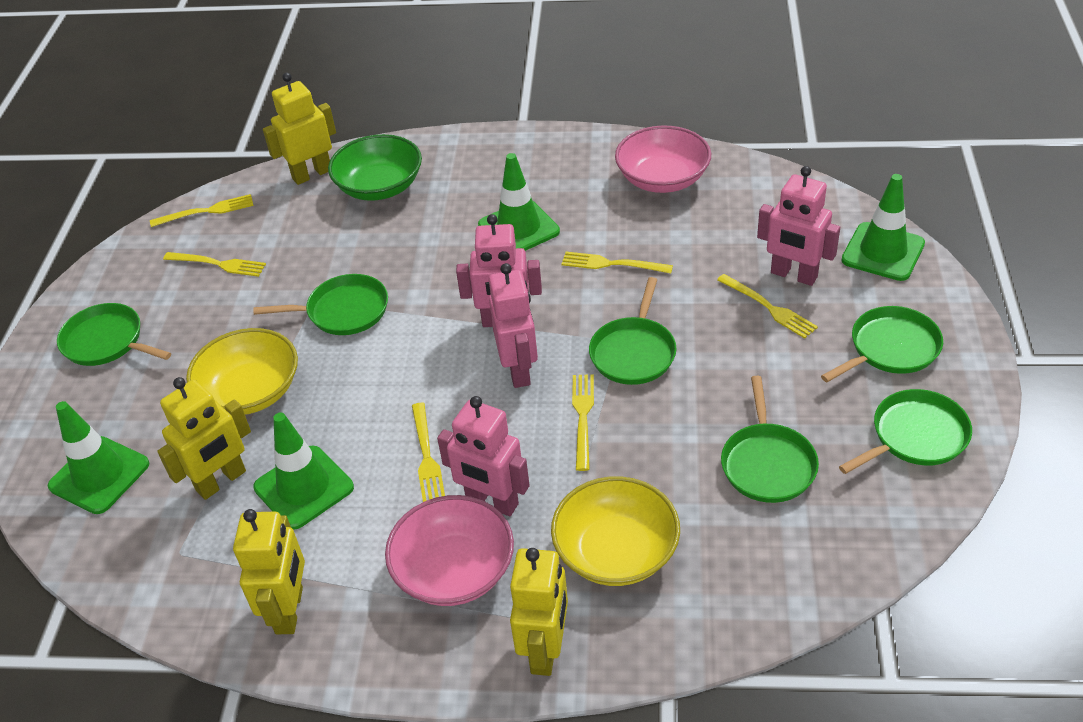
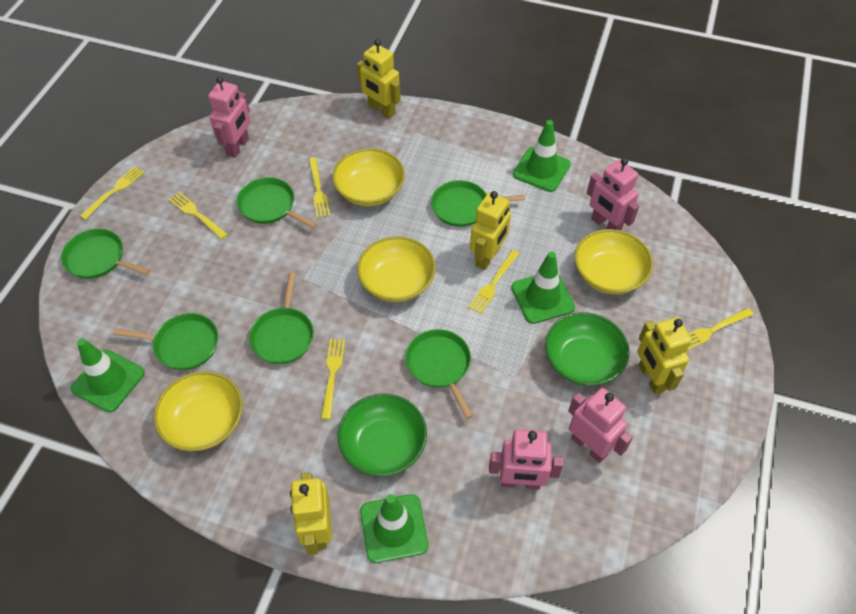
green bowl: [328,134,422,201] = 1 -> [337,394,427,477] [545,312,630,386] = 2
pink bowl: [385,495,514,606] [615,126,711,193] = 2 -> none = 0
yellow bowl: [186,328,298,415] [551,476,680,586] = 2 -> [154,371,243,451] [332,148,405,206] [357,236,436,302] [574,229,653,294] = 4

